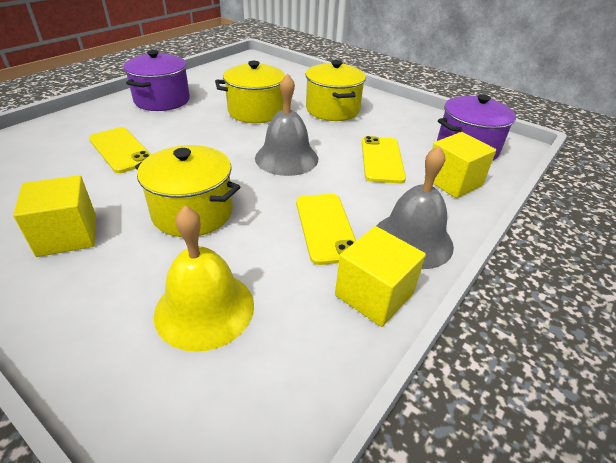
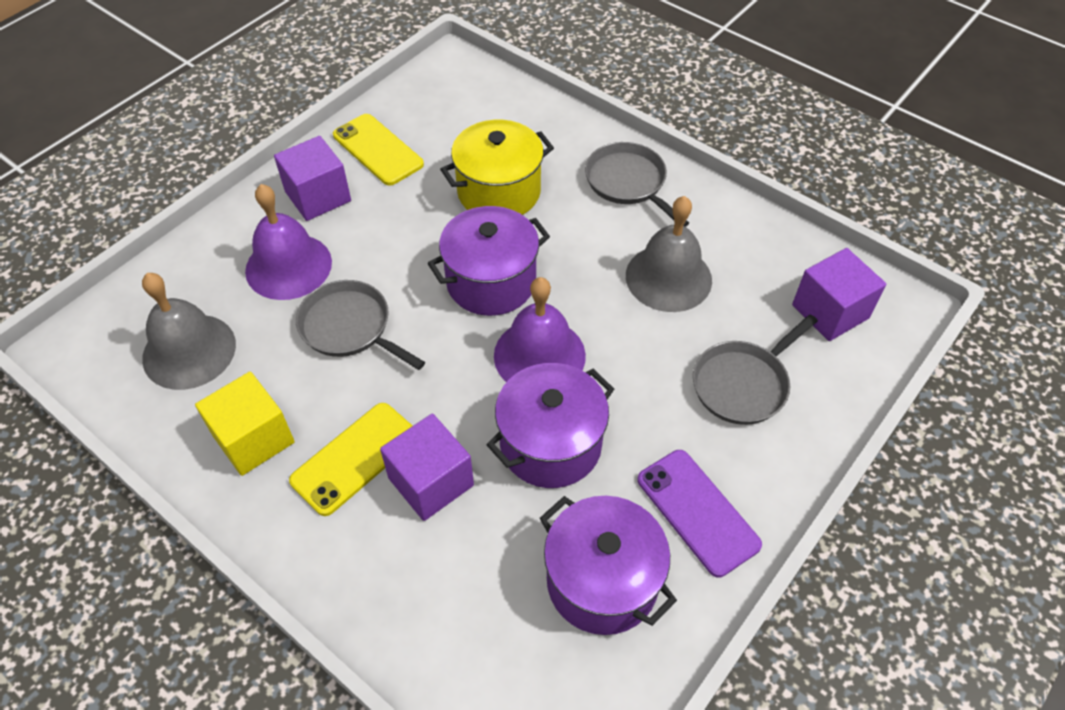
grey pan: none = 0 -> [296,280,425,370] [585,142,689,227] [693,314,818,425] = 3
purple bell: none = 0 -> [245,184,332,300] [494,277,586,382] = 2
purple cube: none = 0 -> [274,136,351,221] [380,413,474,521] [792,248,886,341] = 3
purple phone: none = 0 -> [637,450,762,577] = 1
purple pot: [123,50,190,111] [437,94,516,160] = 2 -> [428,206,550,316] [487,363,614,488] [540,496,677,635] = 3
yellow bell: [154,206,254,352] = 1 -> none = 0
yellow cube: [13,175,96,257] [335,226,426,327] [432,132,496,198] = 3 -> [195,372,295,476] = 1
yellow phone: [89,127,152,173] [296,194,356,265] [362,136,406,183] = 3 -> [289,403,413,516] [333,114,424,186] = 2
yellow pot: [135,145,240,237] [215,61,285,123] [306,60,366,121] = 3 -> [440,120,554,215] = 1

